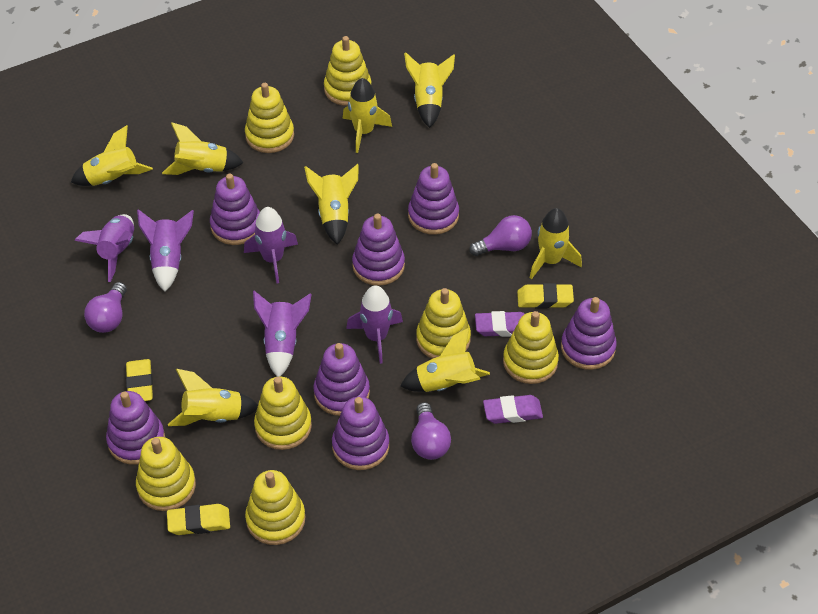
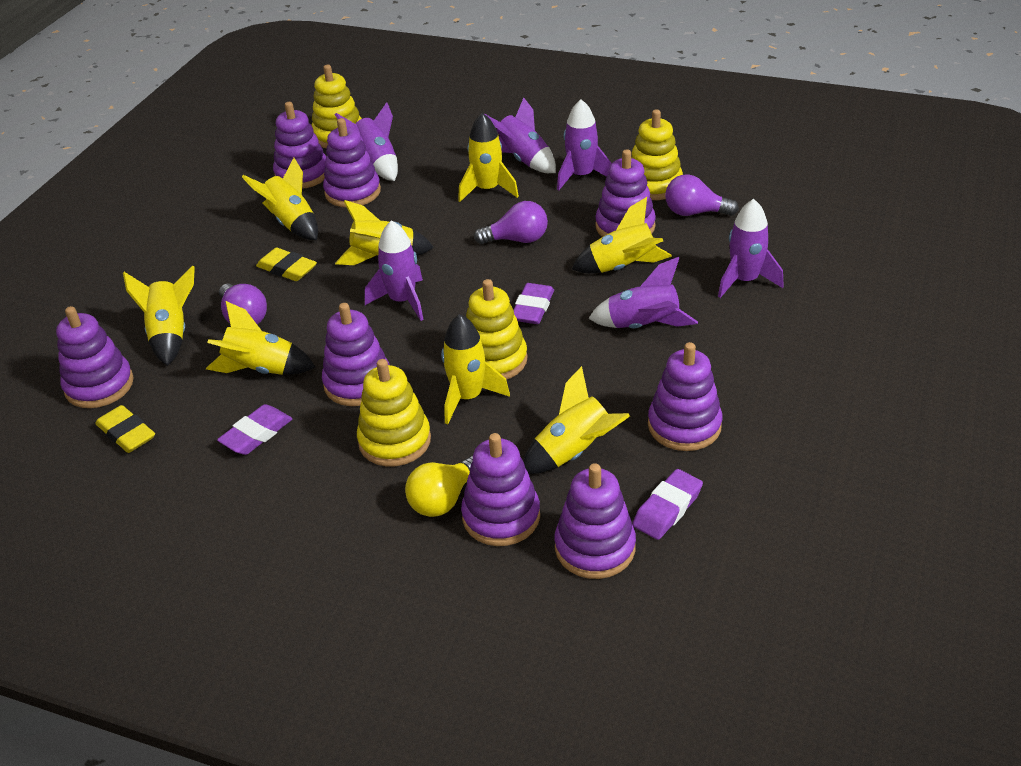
purple eraser: [475,311,524,337] [483,395,543,424] = 2 -> [217,404,292,455] [514,283,554,324] [632,469,703,540] = 3
purple rocket: [75,214,134,282] [137,209,194,292] [244,207,298,284] [253,291,312,377] [346,285,403,364] = 5 -> [335,102,398,181] [365,220,424,321] [485,98,556,173] [557,99,612,190] [588,257,698,329] [718,199,784,298] = 6
purple stacking toy: [106,391,165,465] [210,174,260,245] [313,343,370,416] [332,396,389,470] [352,214,405,286] [408,163,459,235] [561,297,617,370] = 7 -> [56,306,134,408] [273,102,326,189] [322,303,390,406] [323,118,381,208] [461,433,540,546] [554,463,636,579] [595,149,656,237] [648,342,722,451] = 8
yellow eraser: [126,359,153,401] [167,504,230,535] [517,283,574,308] = 3 -> [95,405,155,453] [256,248,317,281] = 2
yellow light bulb: none = 0 -> [405,456,473,517] = 1
yellow stacking toy: [136,437,196,511] [245,83,294,153] [245,470,305,545] [254,377,312,450] [324,36,371,106] [416,288,471,359] [503,311,559,384] = 7 -> [311,65,362,148] [357,359,431,466] [466,279,528,380] [631,109,683,200] = 4

